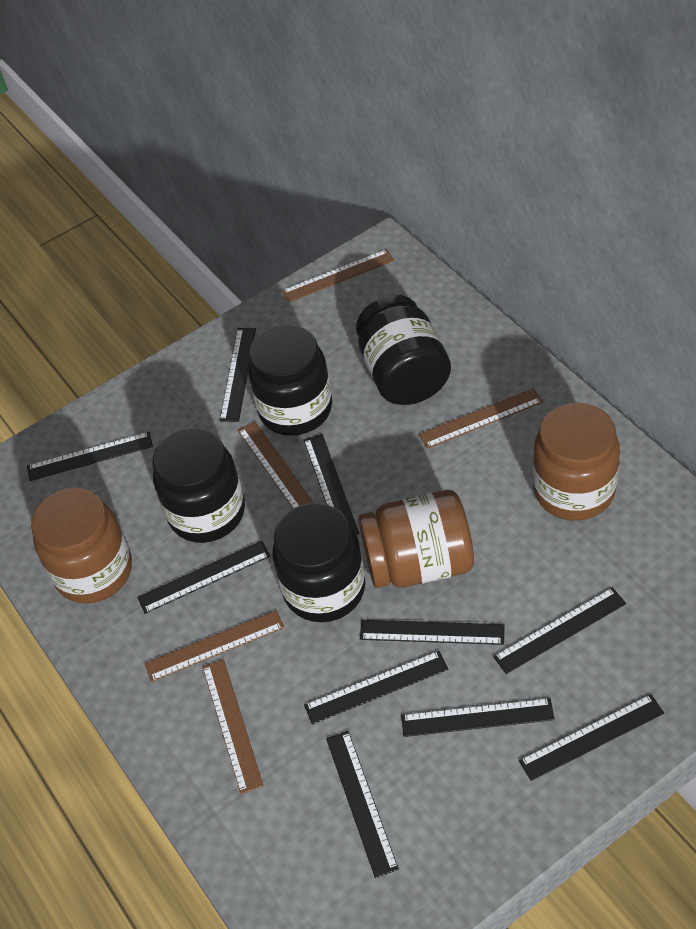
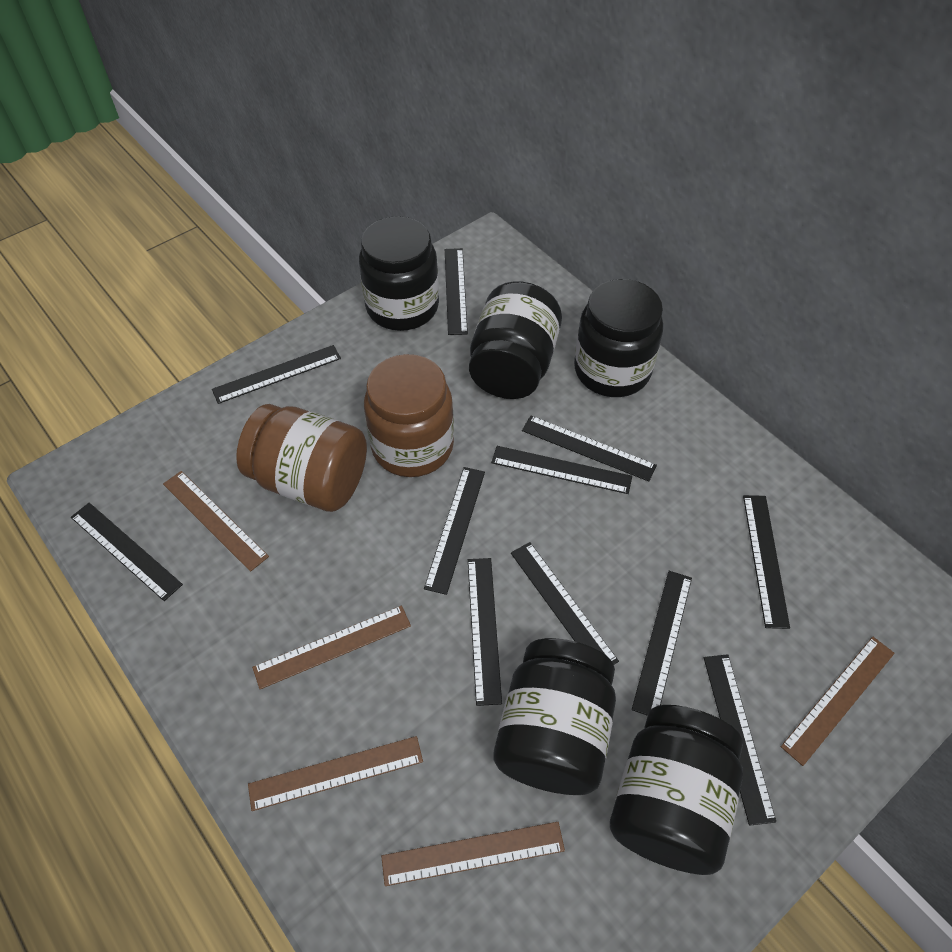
black jar: [152,428,245,543] [248,324,332,436] [272,503,365,622] [356,295,451,405] = 4 -> [359,216,439,331] [469,281,562,399] [494,638,616,795] [574,279,663,397] [610,705,743,875] = 5
black ruler: [27,432,153,481] [137,540,270,614] [220,328,256,422] [304,434,359,535] [304,651,448,725] [326,731,399,878] [360,620,505,645] [401,698,554,737] [493,587,626,674] [519,694,664,781] = 10 -> [71,503,183,601] [212,345,341,404] [424,467,485,595] [445,248,468,335] [468,558,502,706] [491,446,632,494] [511,542,619,665] [522,416,657,482] [632,571,692,716] [704,654,776,826] [743,495,790,629] = 11
brown jar: [31,487,132,604] [358,490,474,588] [533,403,620,521] = 3 -> [236,404,367,512] [364,354,454,477] = 2

